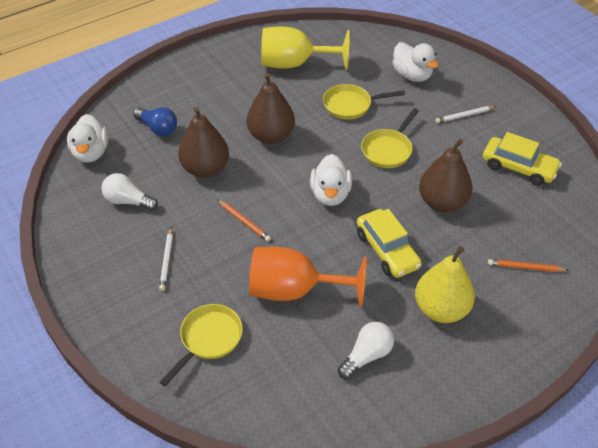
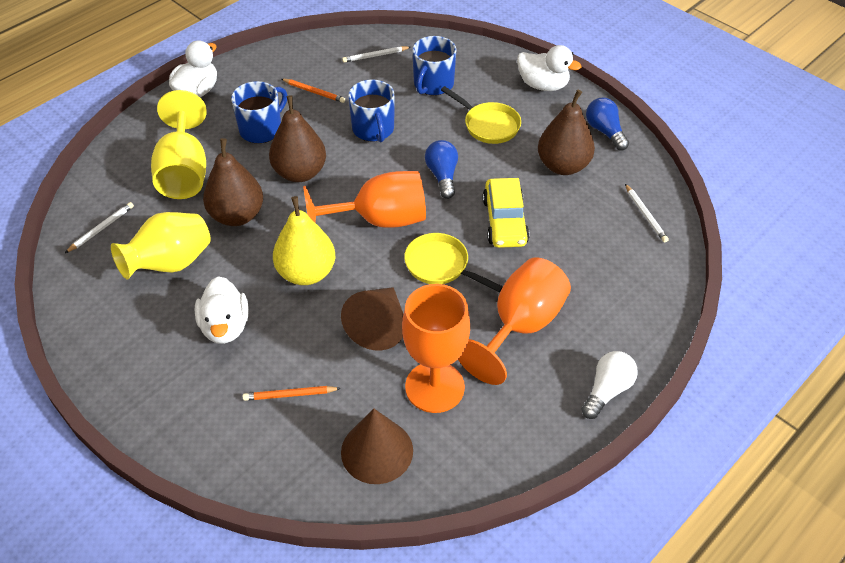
blue light bulb: [133,107,177,136] = 1 -> [425,140,458,199] [586,97,629,150] = 2
blue mug: none = 0 -> [231,81,287,143] [348,80,395,142] [412,36,456,95] = 3
brown cone: none = 0 -> [341,287,403,350] [341,408,413,484] = 2
orange goblet: [249,247,367,308] = 1 -> [303,171,426,228] [402,284,470,413] [458,257,571,385] = 3
white light bulb: [101,173,158,211] [338,322,394,379] = 2 -> [581,351,638,419] = 1
white pencil: [159,227,173,291] [435,106,497,123] = 2 -> [65,202,134,253] [342,46,411,63] [625,184,669,243] = 3
yellow car: [357,209,422,278] [483,132,562,186] = 2 -> [482,178,530,248] = 1
yellow pan: [159,304,243,386] [323,84,405,120] [361,108,419,168] = 3 -> [404,233,503,292] [441,86,521,144] = 2
yellow vase: none = 0 -> [111,212,211,279] = 1

